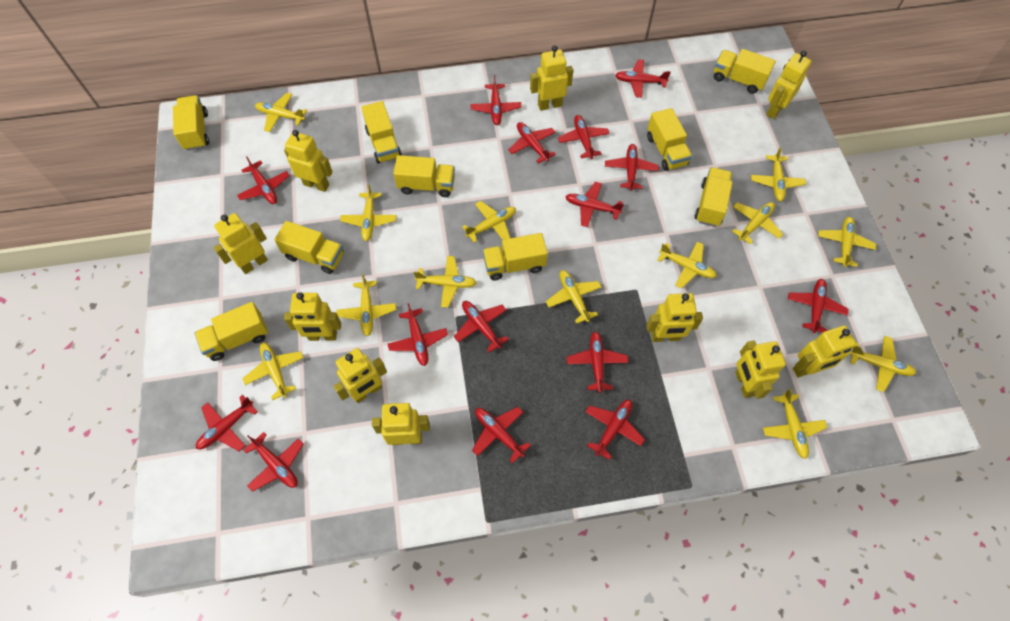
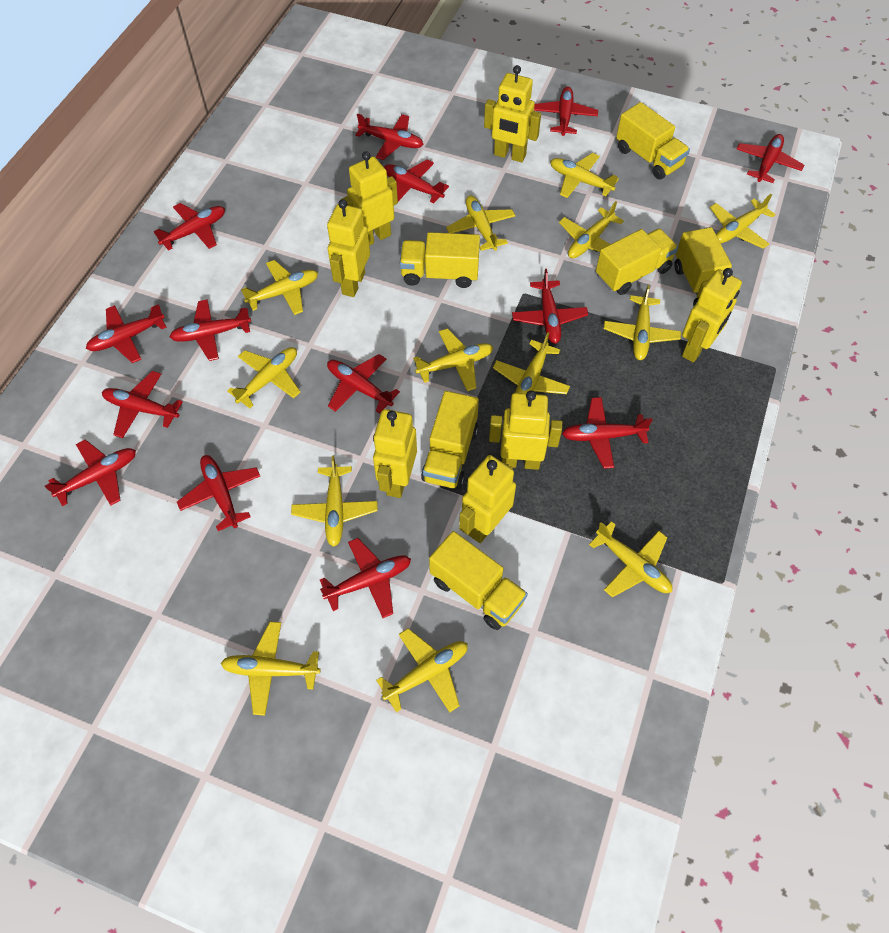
red plane: [196,395,258,451] [237,157,290,204] [243,432,304,492] [388,303,448,366] [454,301,509,353] [471,75,522,125] [472,407,531,463] [508,122,556,163] [558,115,610,159] [565,182,624,227] [567,331,628,393] [585,400,645,460] [605,144,659,191] [615,59,671,98] [788,279,848,333] = 15 -> [45,439,136,506] [86,304,167,363] [102,371,183,438] [154,203,225,251] [170,299,251,361] [177,455,260,531] [320,538,411,618] [327,354,400,414] [355,114,423,160] [384,159,449,203] [512,269,588,344] [534,87,598,136] [562,397,653,469] [737,134,804,183] = 14
yellow robot: [213,213,268,274] [284,130,332,192] [284,292,341,341] [333,348,387,403] [372,403,430,445] [530,45,573,111] [646,293,703,342] [735,341,786,399] [766,51,811,119] [793,325,856,377] = 10 -> [327,199,370,297] [340,151,398,246] [373,409,417,498] [459,455,516,543] [484,65,541,162] [489,391,562,470] [682,268,742,362] = 7
yellow truck: [173,95,209,151] [195,302,268,361] [274,221,344,274] [361,101,402,164] [393,155,455,197] [483,233,548,281] [647,108,692,171] [694,167,733,227] [714,49,776,94] = 9 -> [400,232,480,288] [421,391,479,489] [429,531,528,630] [596,229,678,295] [616,102,690,180] [674,227,732,306] = 6

